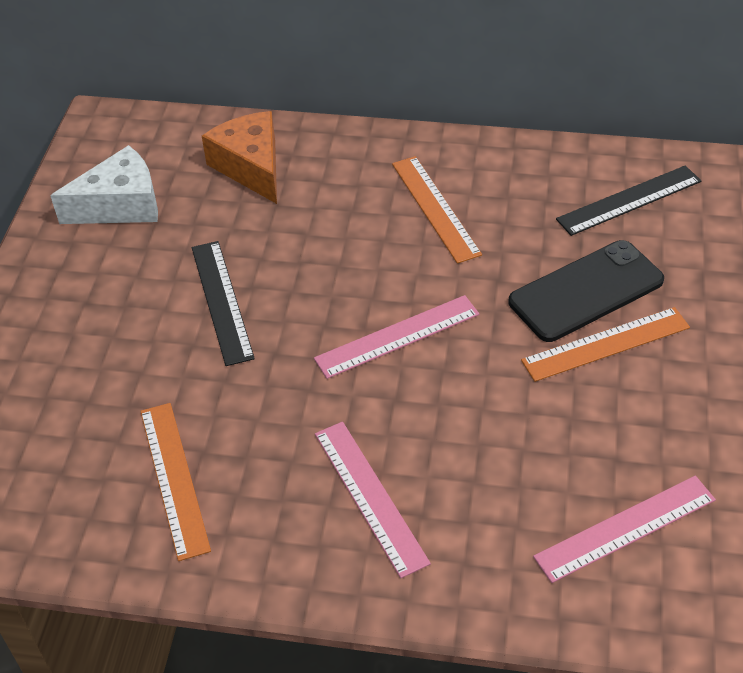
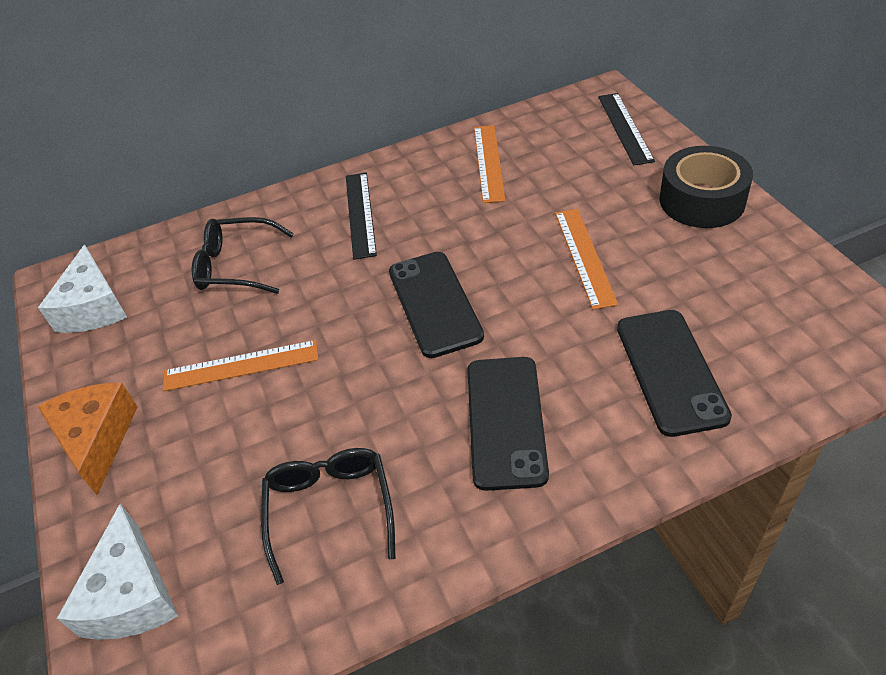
black glasses: none = 0 -> [192,217,294,294] [261,448,396,585] = 2
black phone: [509,240,664,342] = 1 -> [389,252,484,358] [467,357,549,491] [617,310,732,437] = 3
black tape: none = 0 -> [659,146,753,228] = 1
pink ruler: [314,295,479,379] [315,422,431,578] [533,476,716,583] = 3 -> none = 0
white cheese: [50,145,158,224] = 1 -> [38,245,127,333] [57,503,178,640] = 2

